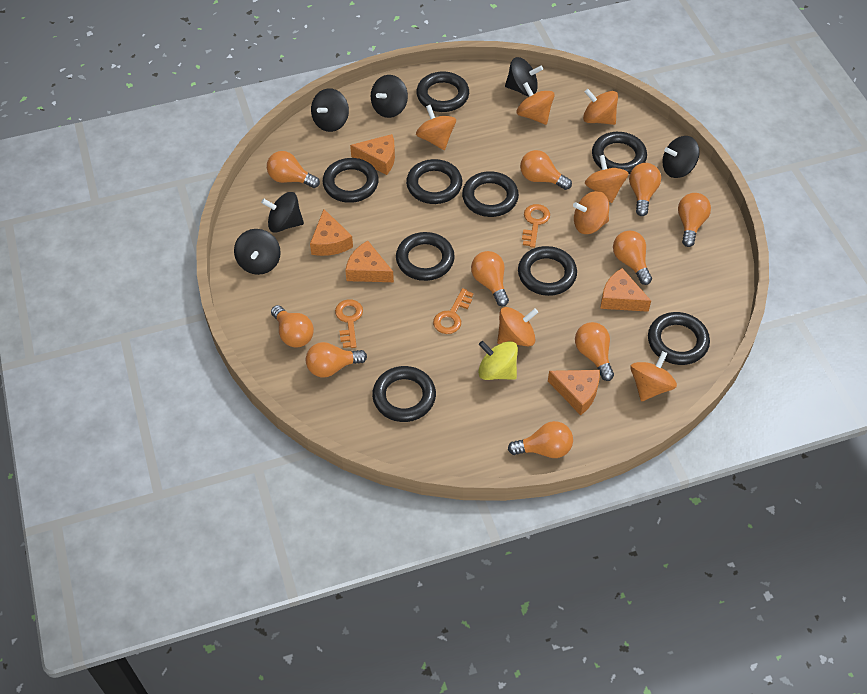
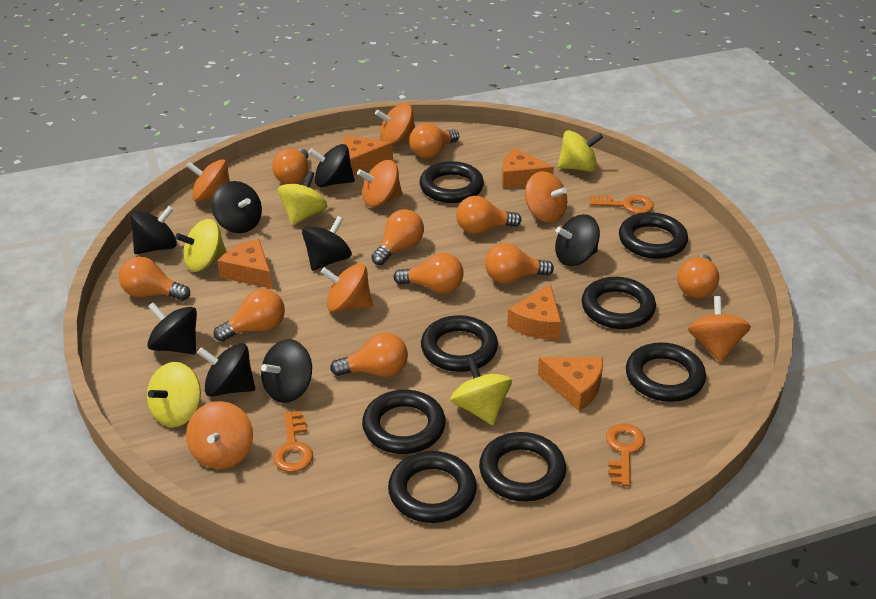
black ring: [323,158,379,203] [372,366,436,422] [396,232,455,281] [406,159,462,204] [416,72,469,112] [462,171,519,217] [518,246,577,296] [592,132,647,174] [648,312,710,365] = 9 -> [362,390,446,454] [388,451,477,523] [420,161,484,203] [421,315,498,372] [479,432,566,502] [582,277,656,329] [619,212,688,259] [626,342,706,402] = 8
black spinning top: [234,229,281,275] [261,192,304,233] [311,88,349,132] [371,75,408,118] [505,57,543,96] [662,136,700,178] = 6 -> [130,206,177,254] [147,302,197,354] [197,343,255,397] [212,181,262,233] [261,339,312,403] [302,216,352,271] [308,144,355,187] [555,214,600,266] = 8
yellow spinning top: [478,341,518,380] = 1 -> [147,362,201,427] [175,219,227,272] [277,171,327,226] [450,357,512,425] [558,130,603,172] = 5

